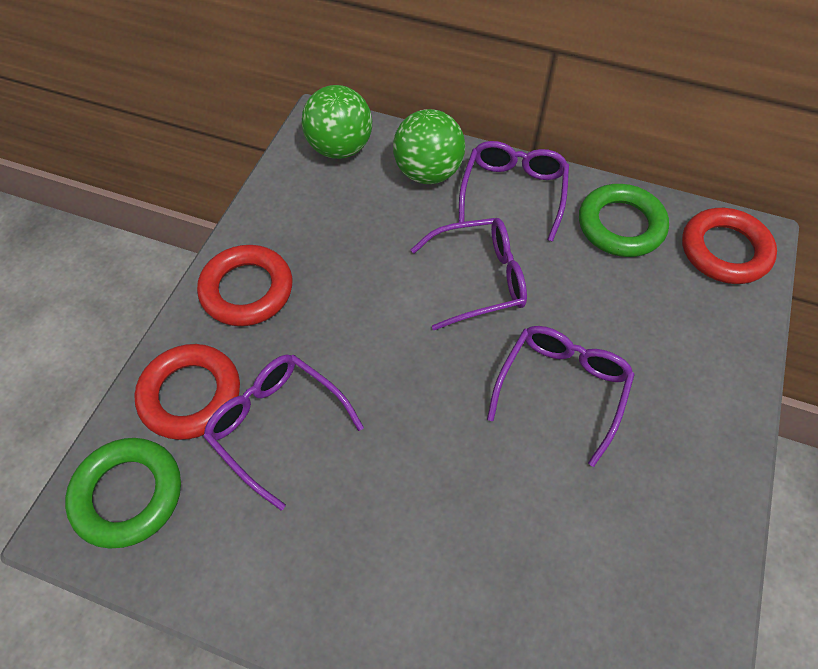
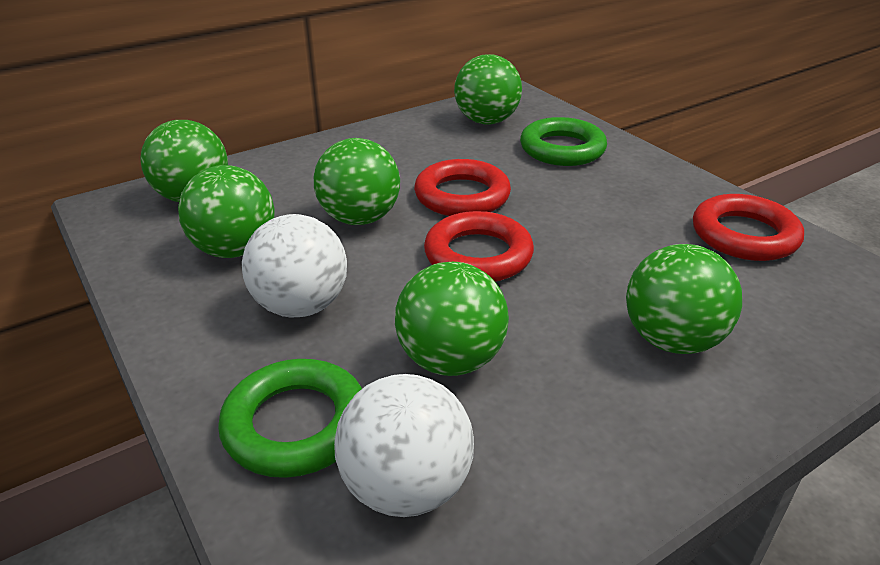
green ball: [302,85,372,159] [393,109,465,184] = 2 -> [141,120,228,202] [178,165,275,258] [314,138,400,225] [395,262,509,376] [454,54,522,125] [626,244,742,354] = 6
purple glasses: [203,354,364,510] [410,218,527,330] [459,141,569,242] [487,326,635,467] = 4 -> none = 0
white ball: none = 0 -> [242,214,347,317] [334,374,474,517] = 2

